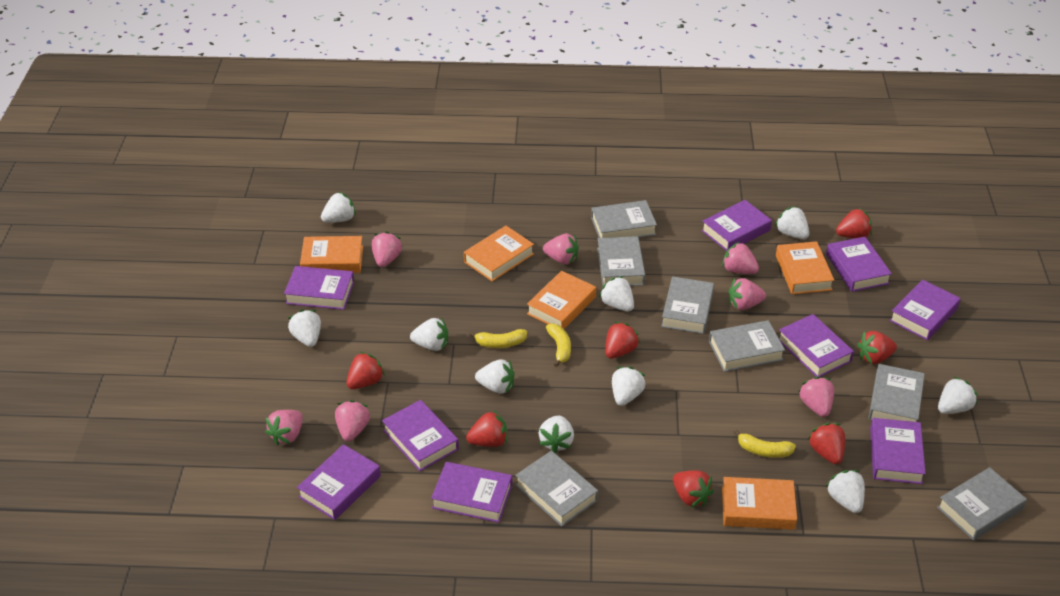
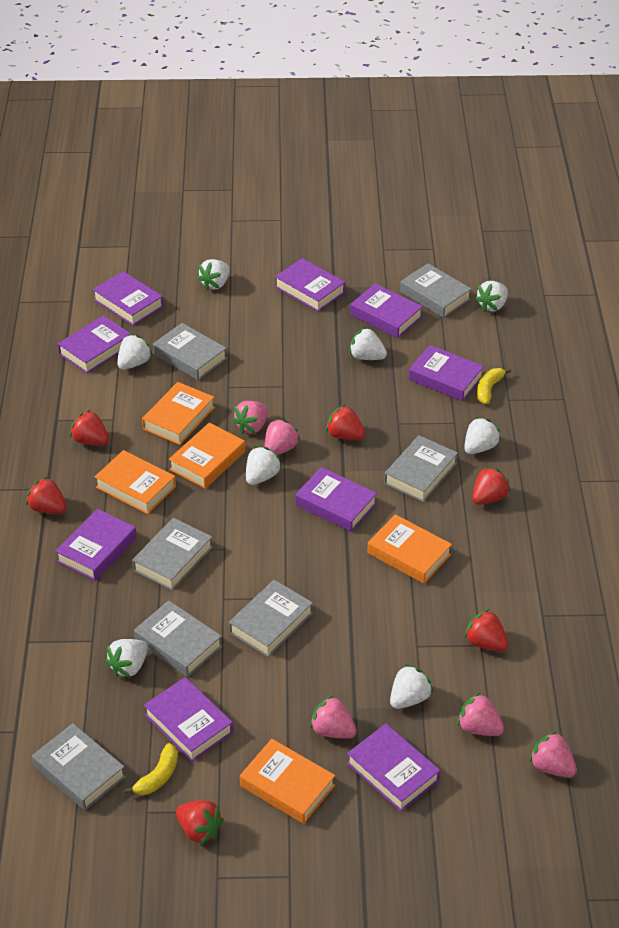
pink strawberry: [265,410,303,445] [335,400,370,442] [372,231,403,267] [543,234,579,265] [722,242,759,274] [728,278,766,310] [799,377,834,417] = 7 -> [232,401,269,434] [264,419,300,455] [310,695,357,739] [457,693,504,736] [529,731,577,778] = 5
red strawberry: [346,352,385,389] [466,410,508,447] [605,322,640,359] [673,470,714,507] [808,423,845,464] [836,208,872,238] [857,331,897,364] = 7 -> [26,476,67,514] [70,410,109,445] [176,800,224,845] [326,404,365,440] [464,609,508,652] [472,466,511,505] = 6
white strawberry: [288,310,321,347] [321,192,356,223] [410,318,448,351] [475,360,515,394] [539,416,574,453] [599,276,634,312] [612,367,645,406] [775,206,809,239] [826,470,865,513] [938,377,978,414] = 10 -> [105,639,148,678] [117,334,153,370] [197,259,229,290] [246,446,282,485] [349,327,387,360] [390,664,433,709] [464,417,501,454] [475,281,508,312] = 8
yellow banana: [469,329,527,348] [546,324,571,367] [734,429,796,458] = 3 -> [124,743,178,795] [477,368,511,404] = 2

